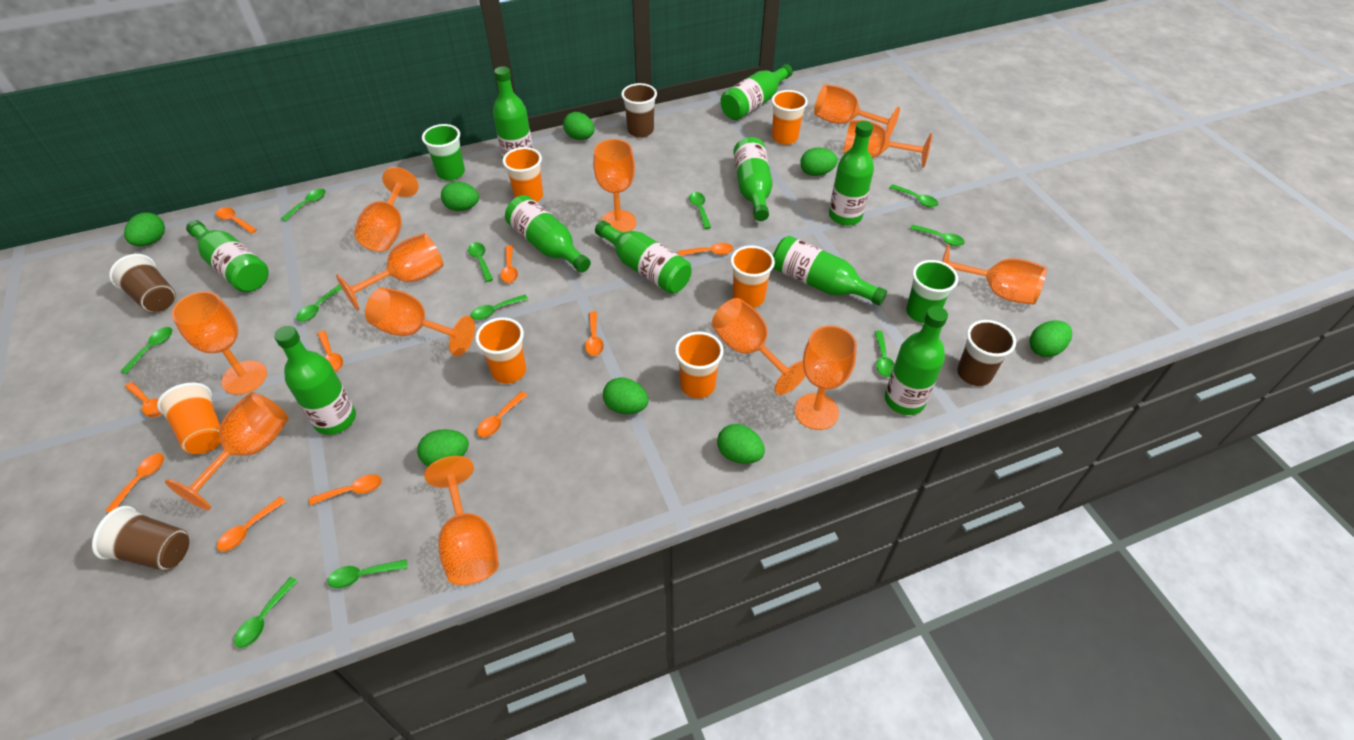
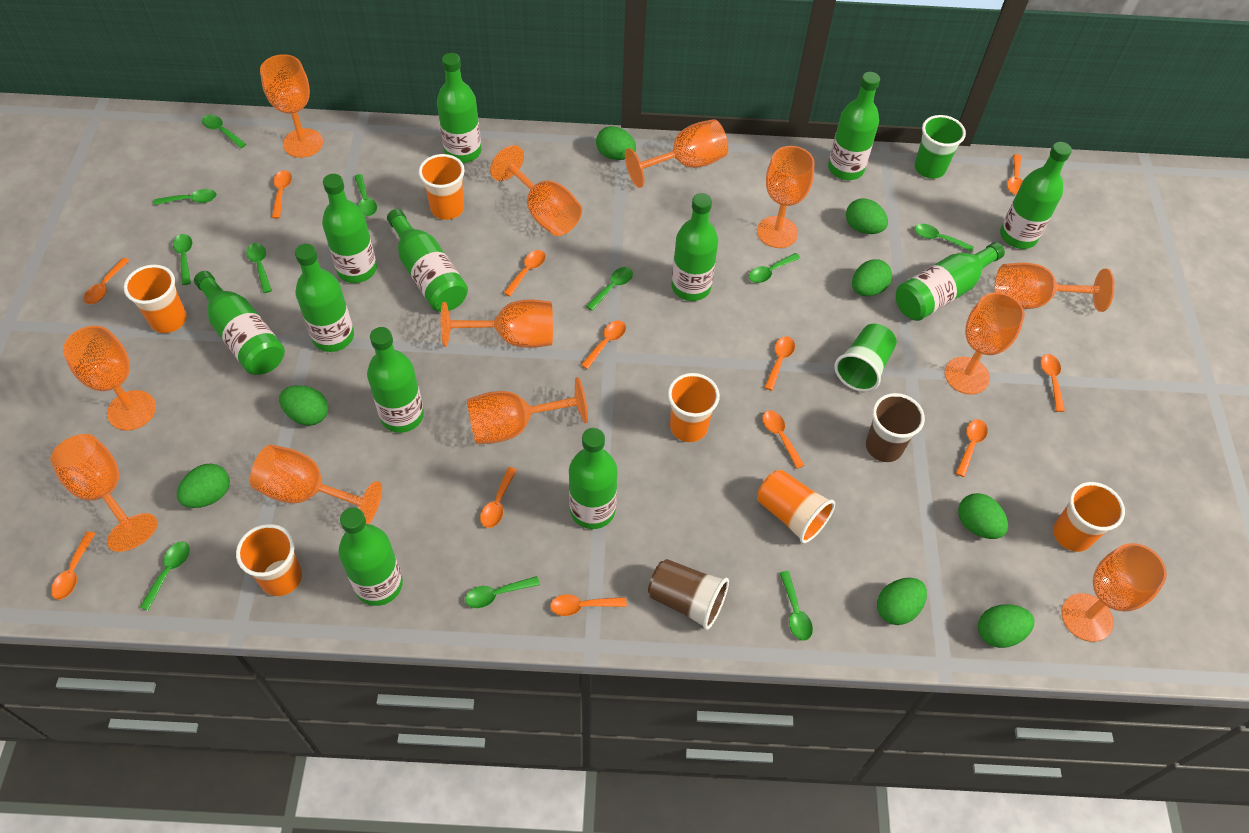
brown cup: [92,506,189,571] [109,254,176,313] [621,83,657,138] [957,320,1016,386] = 4 -> [648,559,729,630] [866,393,925,462] = 2
green bottle: [186,220,269,292] [274,326,356,435] [493,66,533,160] [505,195,591,273] [595,220,692,294] [720,64,793,120] [733,137,773,221] [773,236,887,306] [829,121,874,226] [885,306,948,415] = 10 -> [194,271,285,375] [295,244,354,352] [322,174,377,283] [338,507,403,606] [367,327,424,433] [387,209,468,312] [437,53,481,163] [569,428,618,529] [671,193,718,301] [828,72,880,180] [896,242,1005,321] [1000,142,1072,249] = 12
orange spoon: [105,453,164,512] [125,382,162,417] [216,207,257,234] [217,496,286,551] [309,474,382,505] [317,330,343,371] [477,391,527,437] [501,245,518,283] [585,311,604,356] [678,243,734,256] = 10 -> [51,531,96,600] [83,258,130,304] [272,170,292,218] [480,467,517,528] [503,250,546,296] [550,594,627,616] [581,321,626,369] [762,410,804,469] [764,336,795,391] [956,419,988,477] [1007,154,1023,194] [1041,354,1065,412] = 12

